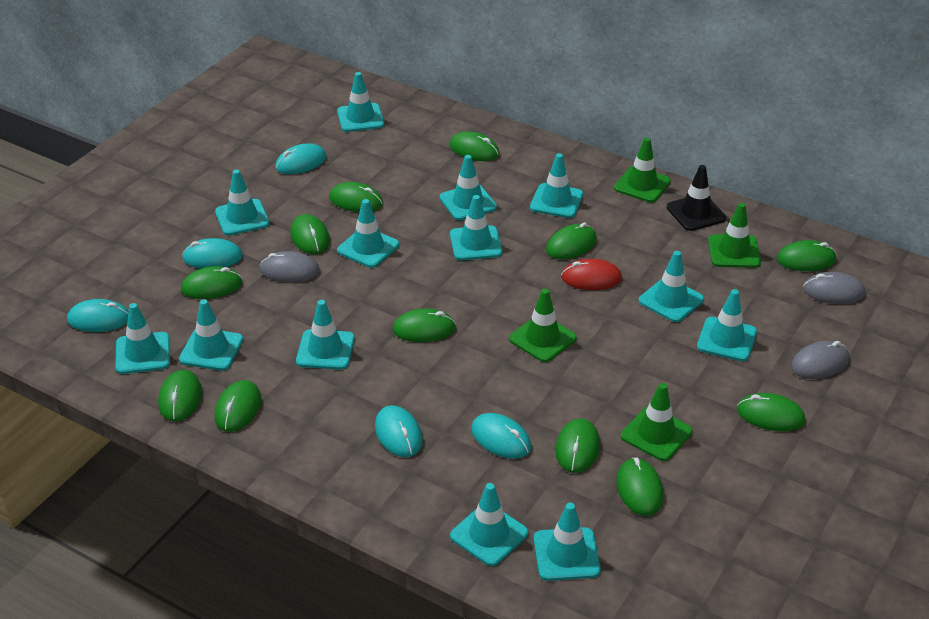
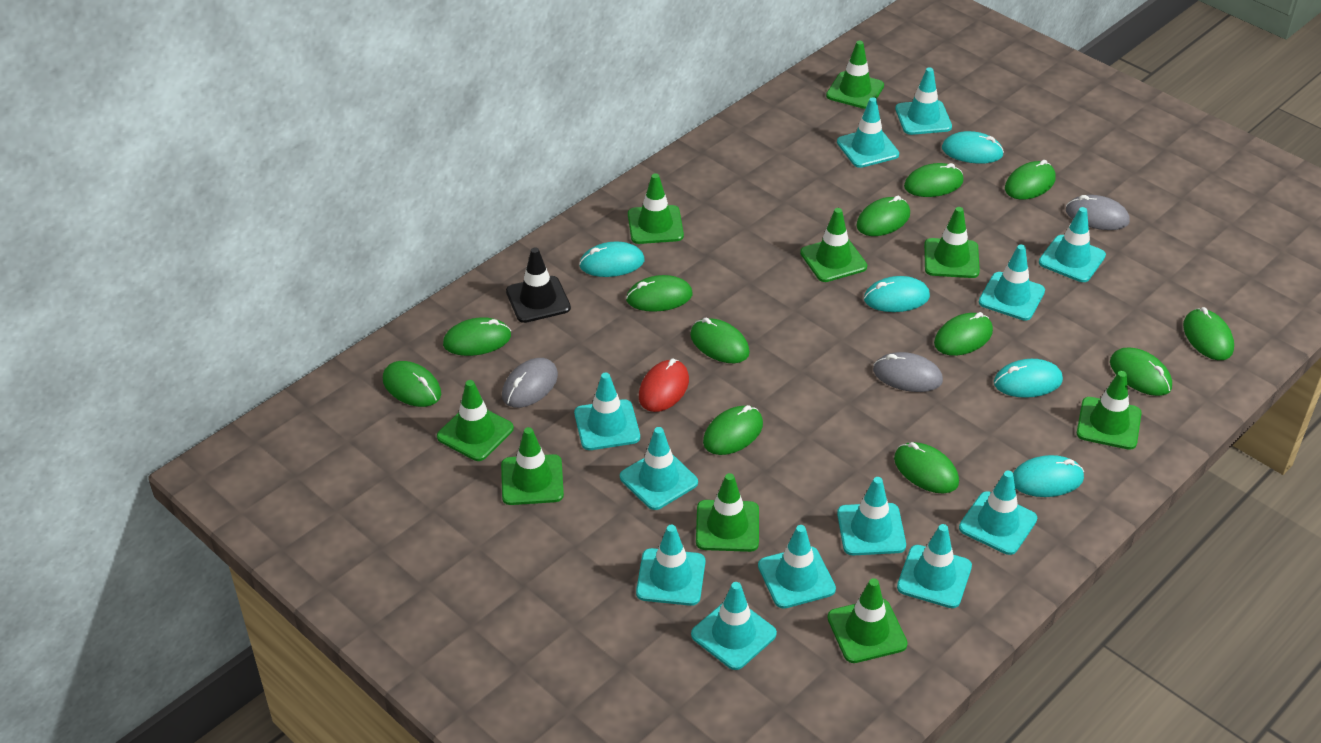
green traffic cone: [509,289,577,362] [614,137,671,203] [621,383,693,461] [708,203,761,268] = 4 -> [437,380,514,461] [501,427,564,505] [628,173,684,244] [696,473,759,552] [800,208,867,282] [826,41,884,109] [827,578,908,663] [924,207,980,278] [1077,371,1141,450] = 9
turquoise traffic cone: [115,303,170,374] [179,299,243,371] [215,170,270,236] [296,300,355,370] [337,72,384,132] [337,199,399,268] [439,155,497,220] [450,195,503,260] [450,483,528,566] [530,153,583,218] [534,503,601,581] [639,251,704,322] [697,289,757,361] = 13 -> [574,373,640,450] [620,427,698,510] [636,525,705,606] [691,582,777,670] [758,525,836,609] [837,97,899,168] [837,477,906,555] [895,67,952,135] [897,524,972,608] [959,471,1037,555] [979,244,1045,321] [1039,207,1106,282] = 12

